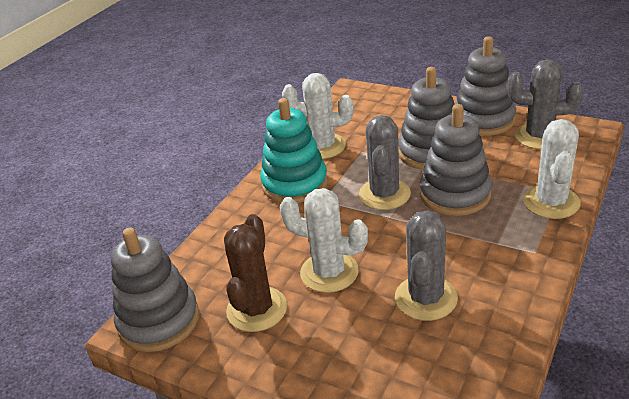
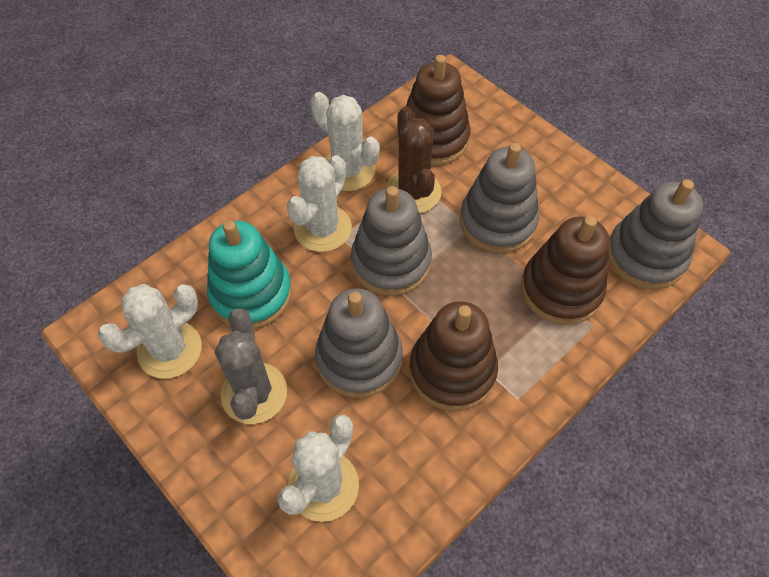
brown stacking toy: none = 0 -> [398,55,471,166] [409,301,498,411] [521,216,609,325] = 3
grey cactus: [359,115,411,210] [395,210,458,321] [508,59,584,149] = 3 -> [215,308,287,424] = 1
white cactus: [280,188,368,293] [282,73,354,159] [523,119,581,219] = 3 -> [98,284,202,379] [277,415,359,522] [287,155,352,252] [311,92,380,191] = 4

